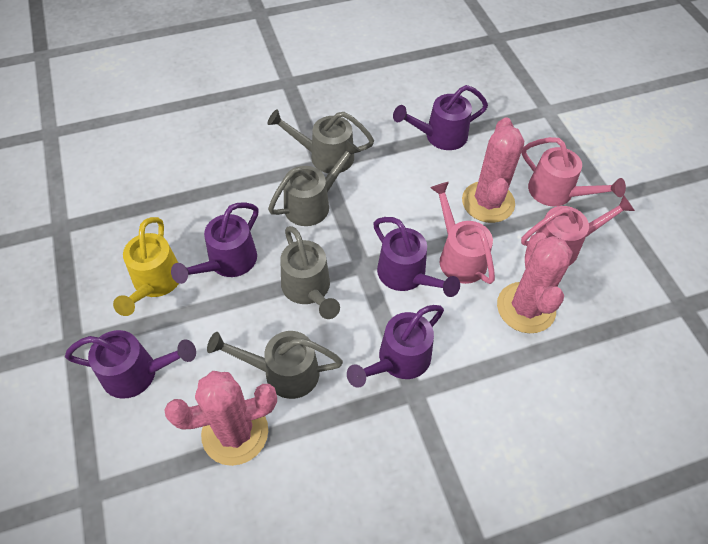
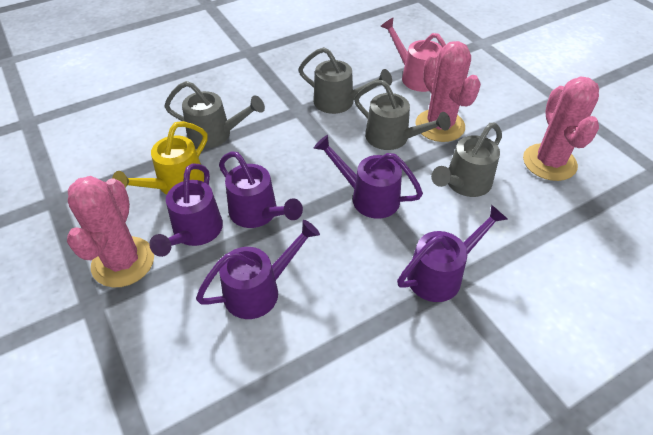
pink watering can: [430,182,495,284] [521,195,635,266] [522,137,626,206] = 3 -> [380,17,446,92] = 1

